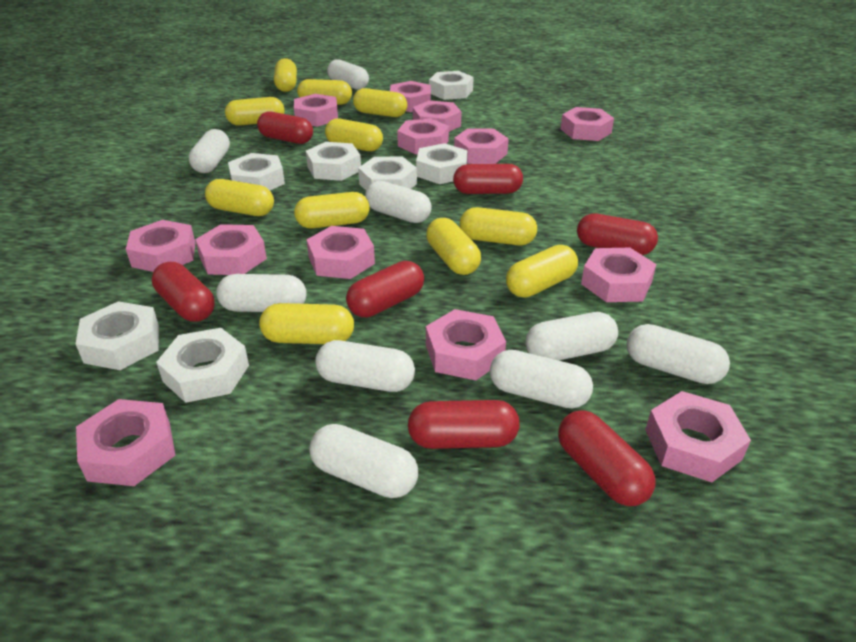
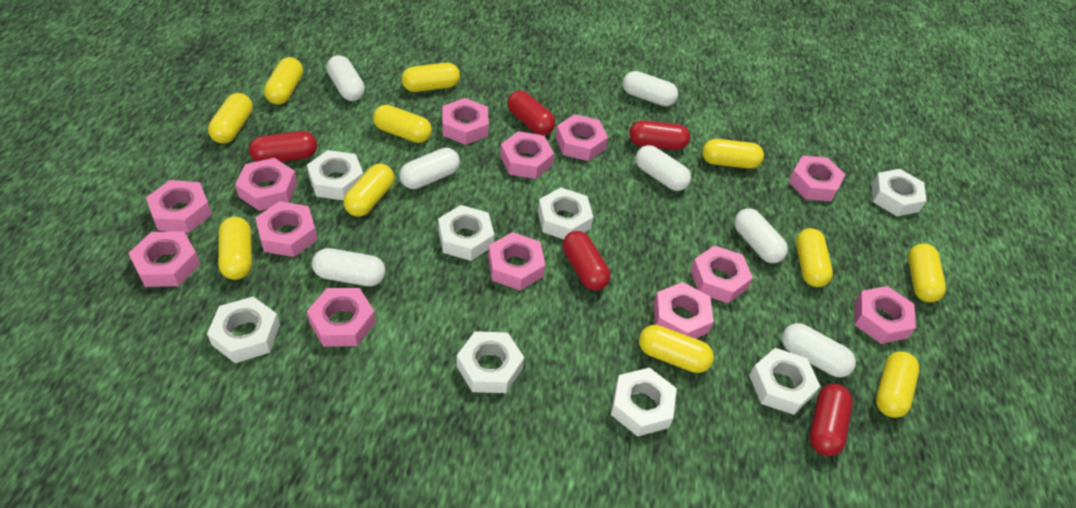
red capsule: [152,262,215,322] [257,111,313,144] [346,261,424,317] [408,400,519,449] [453,164,523,194] [558,410,656,506] [577,213,658,255] = 7 -> [249,131,317,162] [507,91,555,135] [563,231,610,290] [629,120,690,150] [810,384,853,456] = 5
white capsule: [188,129,230,173] [216,274,307,312] [309,424,418,498] [315,340,415,392] [327,59,369,90] [365,181,432,223] [490,350,593,408] [525,312,618,361] [626,324,730,384] = 9 -> [312,248,386,286] [327,55,365,101] [399,148,460,189] [623,71,678,106] [635,145,691,191] [734,208,788,263] [782,323,856,377] = 7
white nut: [76,301,159,370] [156,328,249,403] [228,153,285,190] [306,142,361,181] [358,157,417,190] [416,143,467,184] [429,71,474,100] = 7 -> [207,297,280,363] [307,150,363,200] [438,205,494,261] [457,331,524,393] [538,188,593,239] [611,368,677,437] [749,348,820,415] [872,169,927,216] = 8

